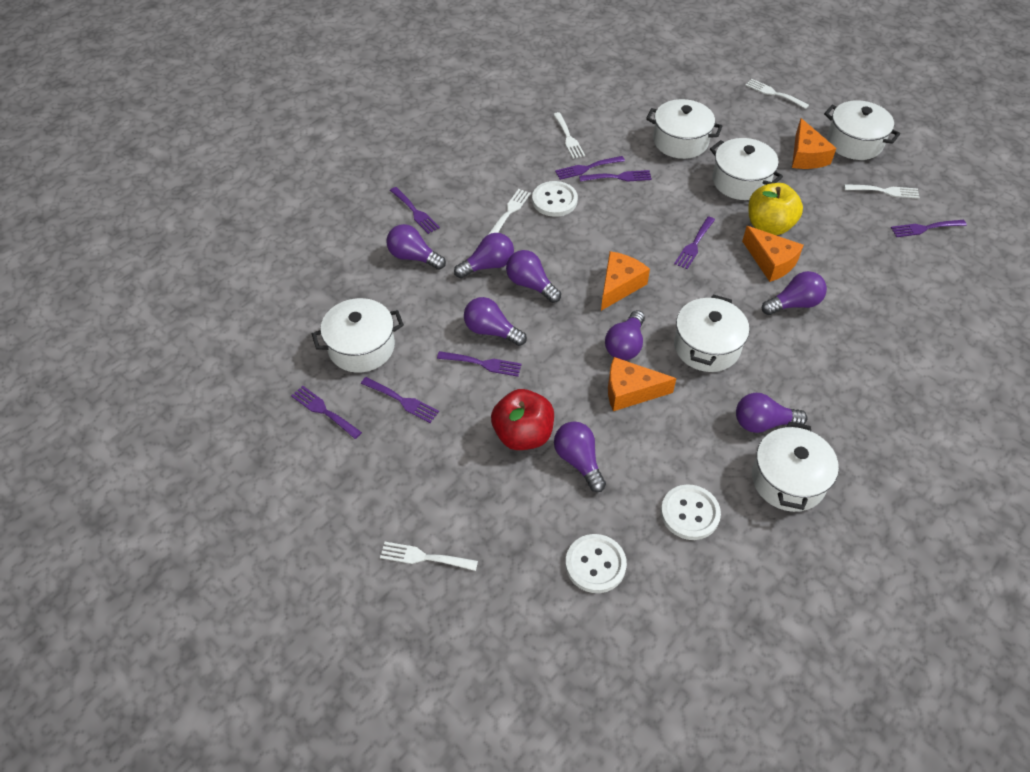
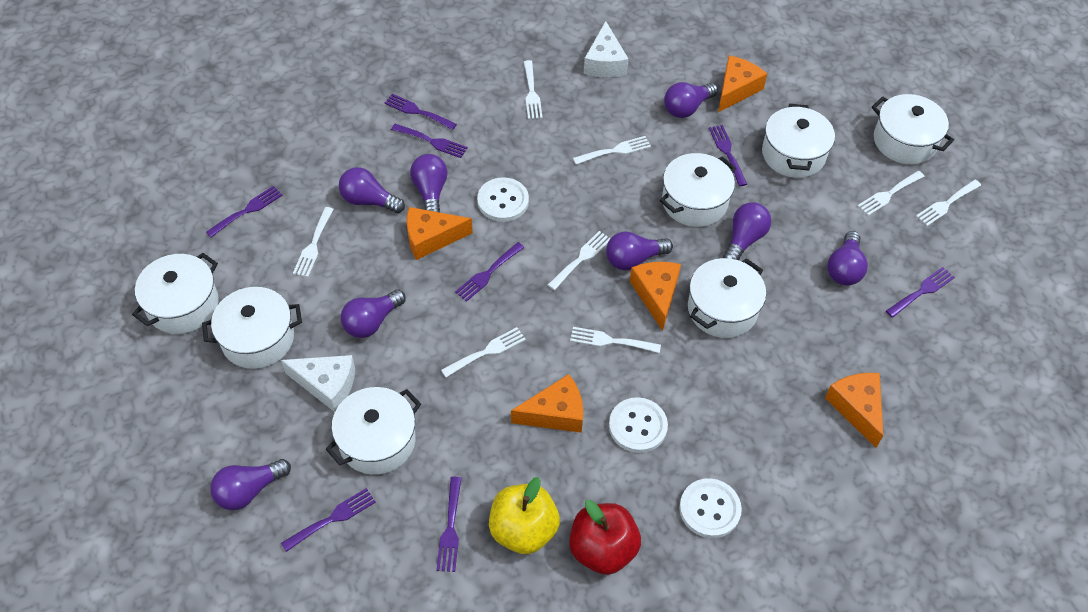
orange cheese: [601,251,650,311] [608,357,676,411] [742,226,804,282] [792,118,836,169] = 4 -> [407,207,473,260] [511,374,583,433] [630,262,681,331] [718,55,767,112] [825,373,883,448] = 5
white cheese: none = 0 -> [281,355,355,412] [584,21,629,77] = 2
white fork: [380,542,478,571] [488,189,531,235] [553,112,585,159] [745,79,809,109] [844,184,920,199] = 5 -> [293,207,334,277] [441,327,526,377] [524,60,543,119] [548,231,611,290] [570,327,661,353] [573,136,651,164] [858,171,924,216] [916,180,981,226] = 8
white pot: [312,298,404,373] [646,99,723,159] [674,295,749,372] [710,138,783,200] [752,422,839,512] [824,100,900,160] = 6 -> [132,253,219,334] [202,287,302,369] [326,387,421,475] [660,153,736,227] [688,258,766,338] [762,104,835,178] [872,94,954,164] = 7

